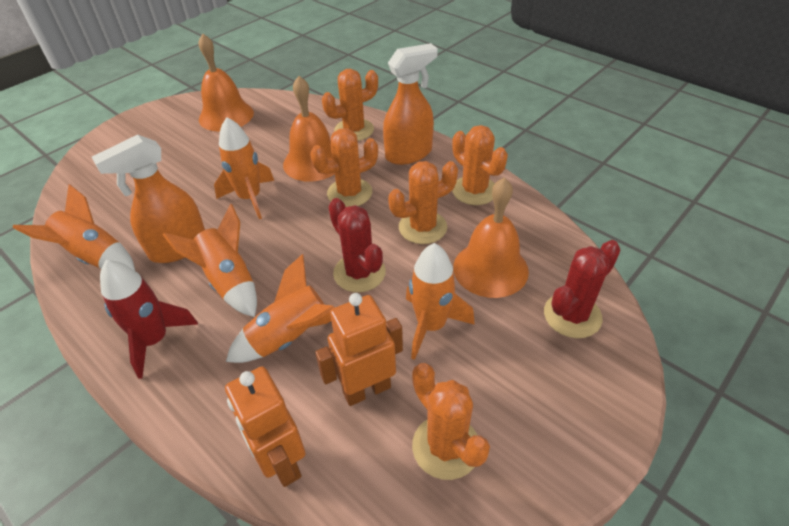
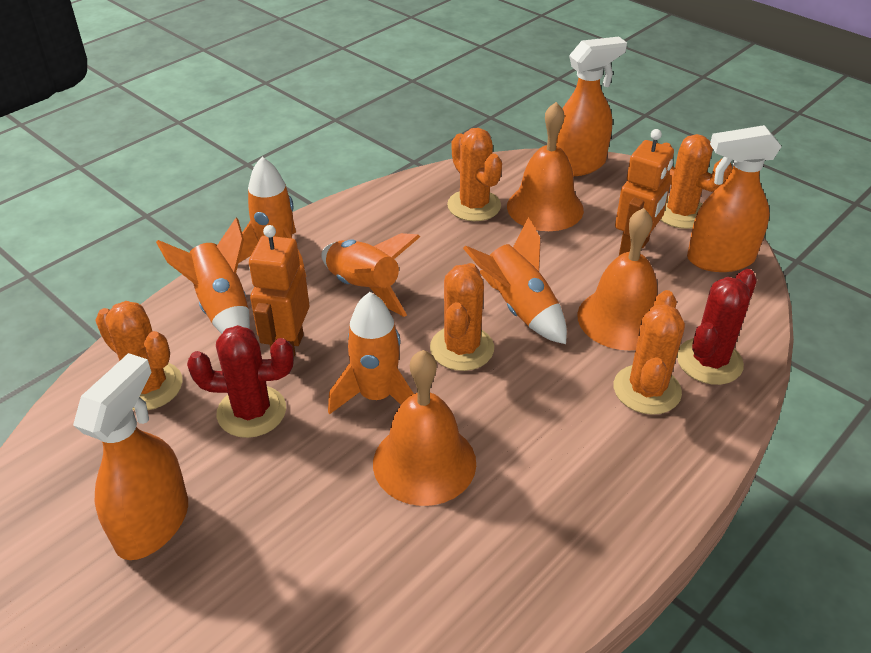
orange spray bottle: [92,135,205,263] [383,43,438,165] = 2 -> [73,353,188,560] [556,37,627,176] [687,125,782,272] = 3
red rocket: [100,260,198,379] = 1 -> none = 0

